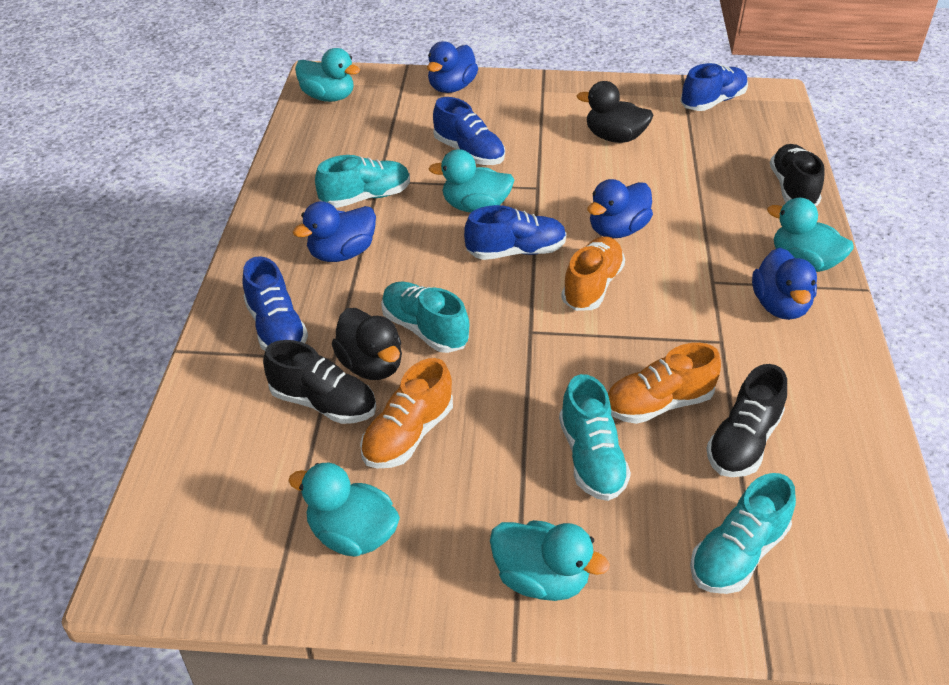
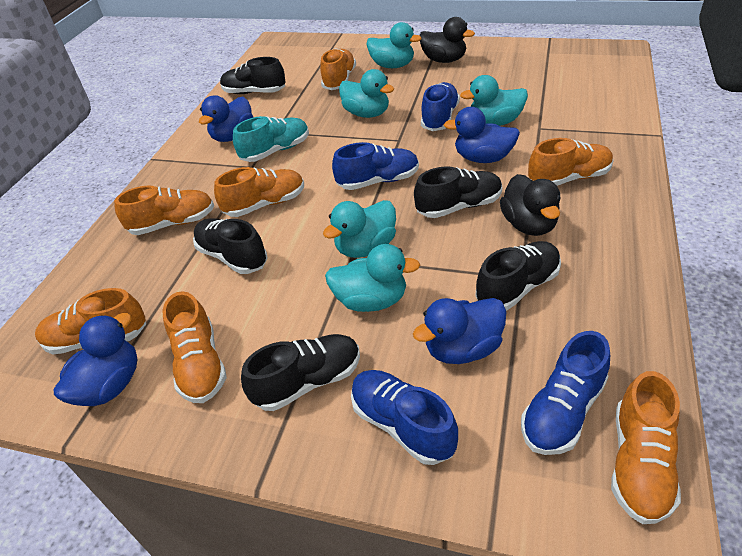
black shoe: [263,340,376,424] [707,364,787,477] [770,144,824,206] = 3 -> [193,218,268,274] [220,57,285,94] [241,334,360,411] [414,166,502,218] [475,241,561,311] = 5
orange shoe: [360,358,453,468] [561,236,625,311] [608,343,721,424] = 3 -> [35,288,146,355] [114,186,214,235] [163,291,227,403] [214,167,304,217] [320,48,356,90] [528,138,614,186] [611,371,681,524] = 7
turquoise shoe: [315,155,410,208] [381,282,469,353] [559,374,631,501] [690,473,796,594] = 4 -> [233,116,309,162] = 1

